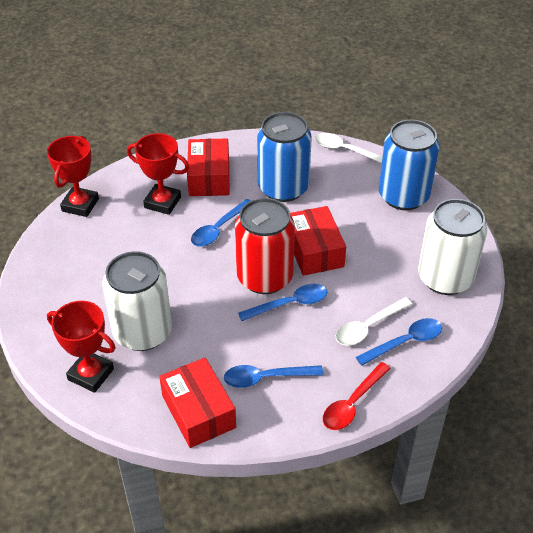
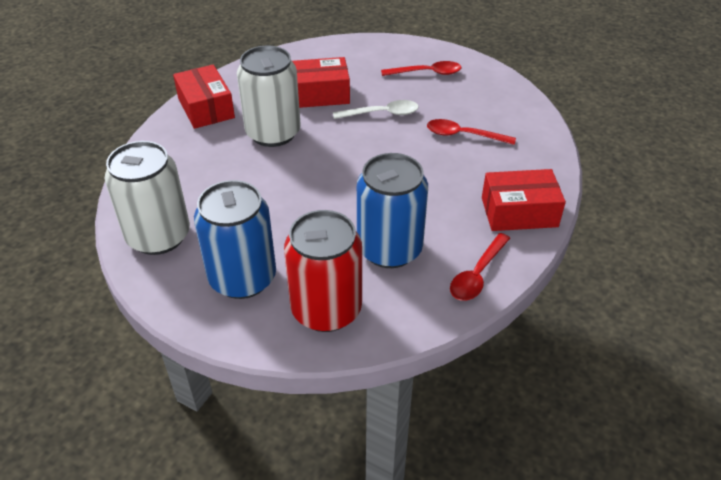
blue spoon: [191,199,251,247] [224,365,323,388] [238,284,327,321] [356,318,442,366] = 4 -> none = 0
red spoon: [323,362,391,430] = 1 -> [381,61,462,76] [427,119,516,145] [450,233,510,301] = 3
red trophy: [47,136,99,217] [47,301,115,393] [127,133,189,215] = 3 -> none = 0
white spoon: [315,133,383,163] [336,297,412,345] = 2 -> [333,100,419,119] = 1

